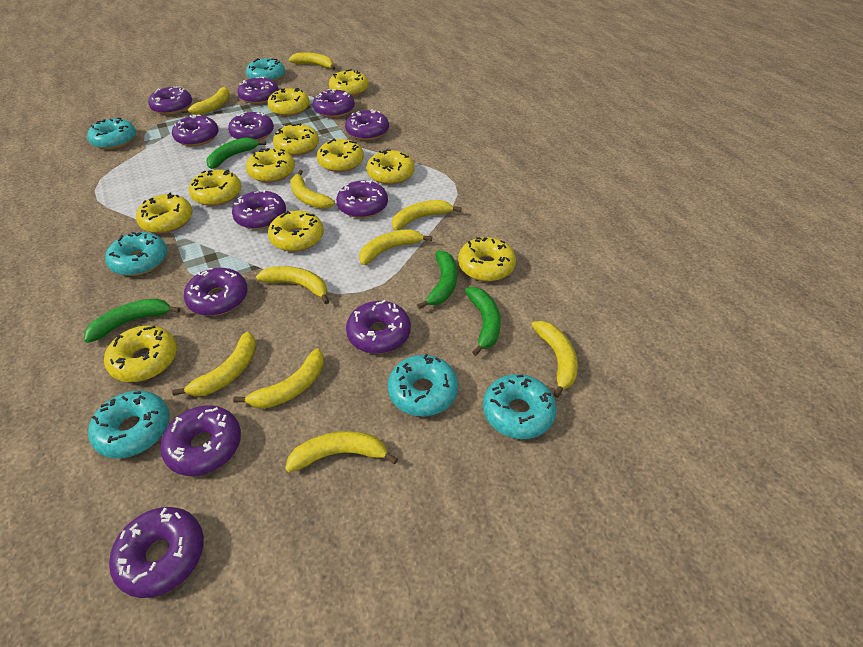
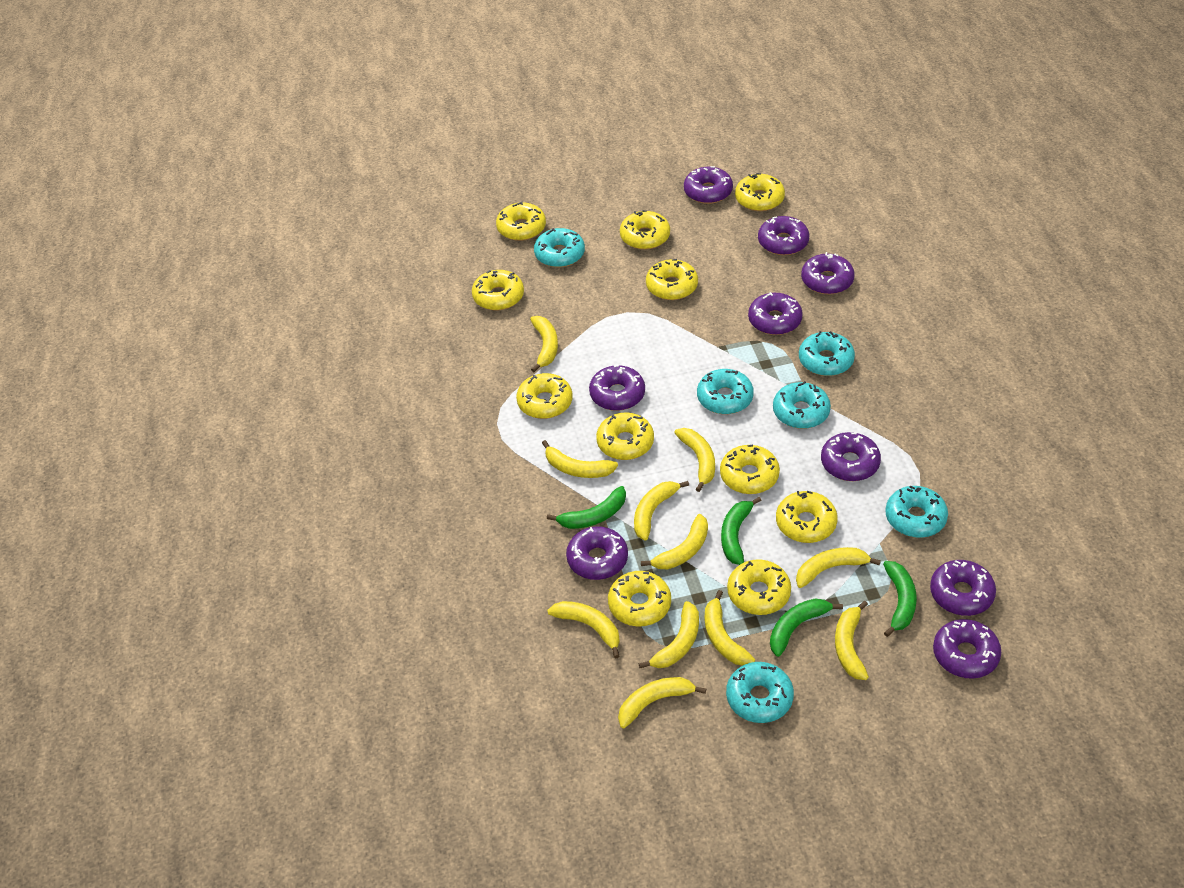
purple donut: [109,507,204,598] [148,86,192,115] [160,405,241,476] [172,115,219,146] [184,268,248,316] [228,112,274,141] [232,190,286,229] [237,76,278,104] [313,89,355,118] [336,180,388,218] [345,109,389,140] [346,300,411,354] = 12 -> [566,526,628,580] [589,365,645,411] [684,166,733,204] [748,292,803,335] [758,216,810,255] [801,252,855,295] [821,432,881,481] [930,560,996,616] [933,619,1001,679] = 9
yellow banana: [172,332,256,396] [181,87,230,115] [233,348,324,409] [256,266,329,304] [285,431,398,472] [289,52,335,70] [290,170,335,209] [359,229,432,265] [392,200,462,230] [532,321,578,398] = 10 -> [530,316,558,372] [542,440,618,478] [547,601,620,659] [618,677,706,728] [634,481,689,541] [639,601,699,668] [641,514,708,569] [674,428,715,492] [705,590,755,666] [796,547,881,588] [835,601,869,680] = 11

